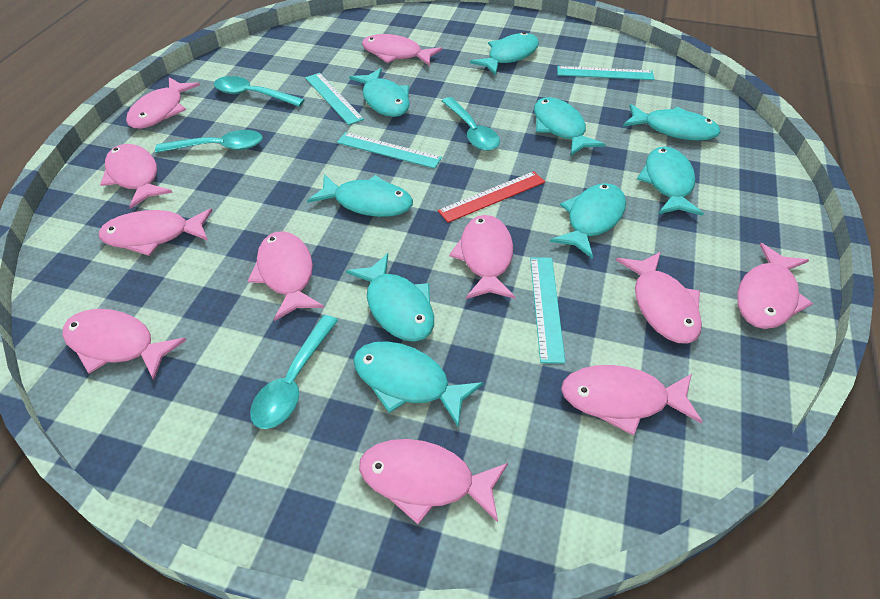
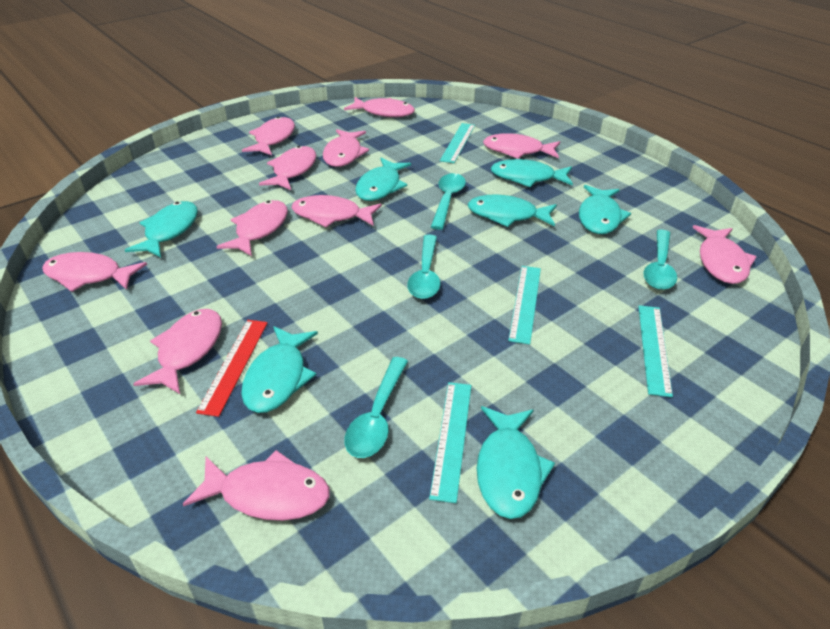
turquoise fish: [307,174,413,217] [346,253,434,342] [349,68,410,117] [353,341,483,428] [470,32,539,75] [534,97,606,156] [550,183,626,259] [623,104,721,140] [637,147,704,216] = 9 -> [125,201,198,257] [241,326,318,413] [355,158,411,201] [468,194,557,227] [477,406,555,519] [491,159,573,187] [579,185,631,234] = 7

